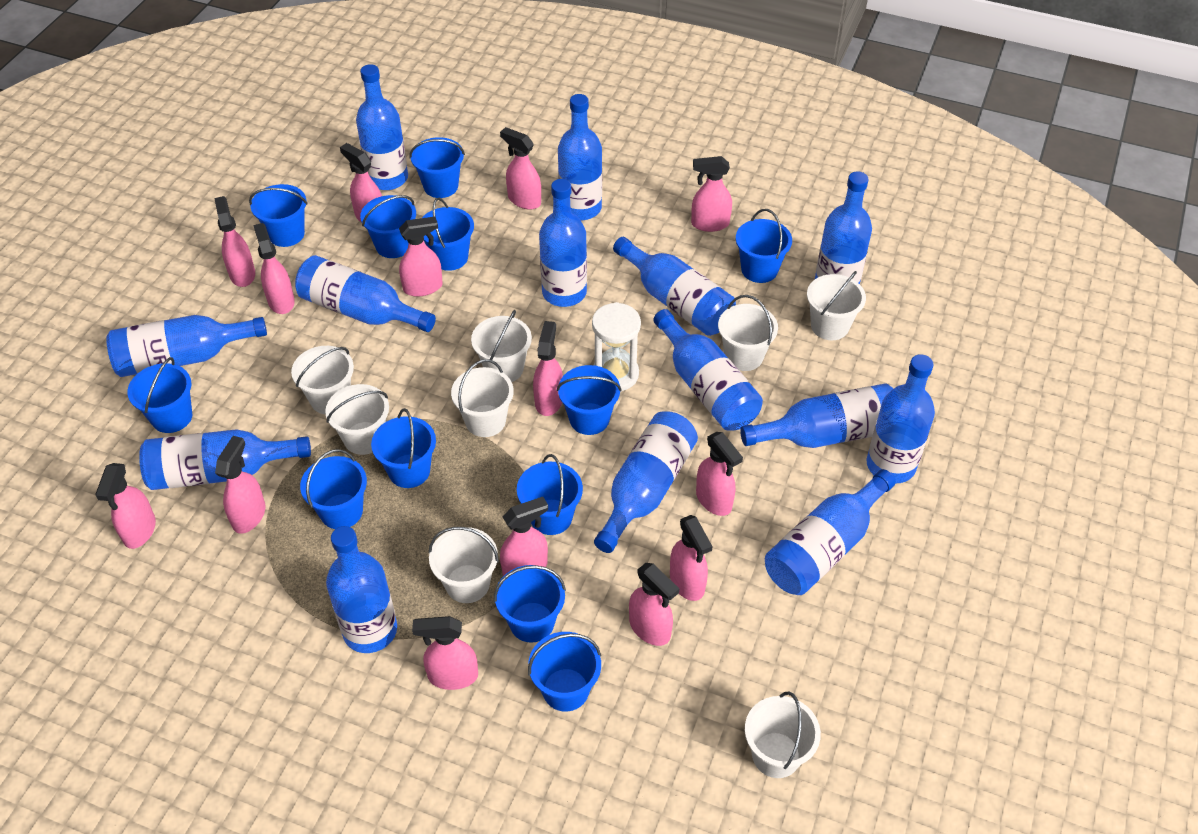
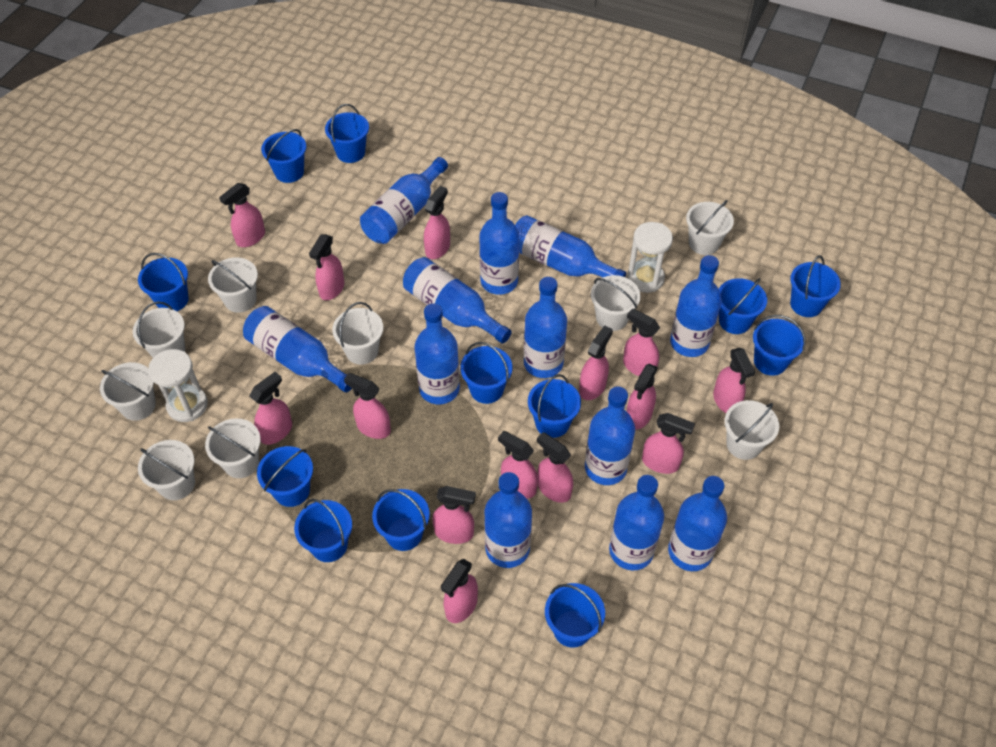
blue bottle: [106,315,267,377] [139,429,311,490] [295,255,436,332] [326,526,397,653] [356,64,408,190] [539,179,587,307] [558,94,602,221] [594,411,698,553] [613,237,736,336] [653,309,763,431] [740,383,893,448] [765,469,896,595] [815,171,872,284] [867,354,935,484] = 14 -> [243,306,352,392] [360,157,448,244] [403,257,512,344] [415,303,460,404] [479,192,519,295] [485,472,532,568] [515,215,626,277] [524,277,567,378] [585,386,635,485] [609,475,664,571] [668,476,727,571] [670,255,722,357] = 12
white bucket: [291,346,354,414] [325,384,389,455] [429,527,499,603] [451,359,514,437] [471,310,532,382] [718,295,778,371] [745,692,821,778] [807,271,866,340] = 8 -> [100,362,156,421] [133,301,185,358] [138,440,195,500] [205,418,261,478] [208,257,258,313] [332,302,383,365] [591,275,641,331] [686,200,734,255] [725,400,779,460] = 9
white hourglass: [592,302,641,391] = 1 -> [148,349,208,422] [627,222,673,293] = 2

